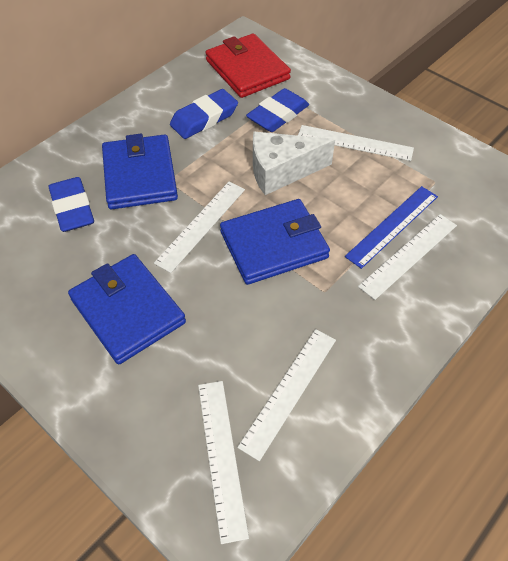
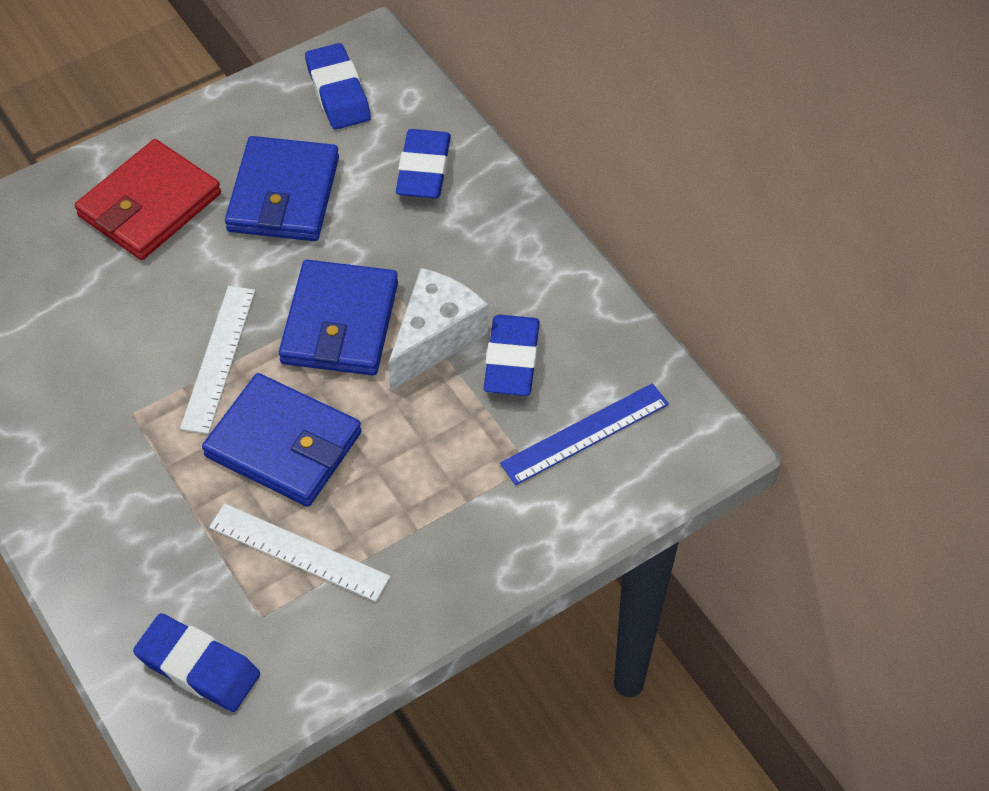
blue eraser: [49,177,94,232] [170,89,238,139] [246,88,309,132] = 3 -> [133,613,260,712] [305,43,371,130] [396,129,451,198] [483,315,540,396] = 4
white ruler: [154,182,245,273] [198,381,249,544] [237,329,336,461] [298,125,414,161] [358,214,457,300] = 5 -> [180,286,255,434] [209,504,391,602] = 2

